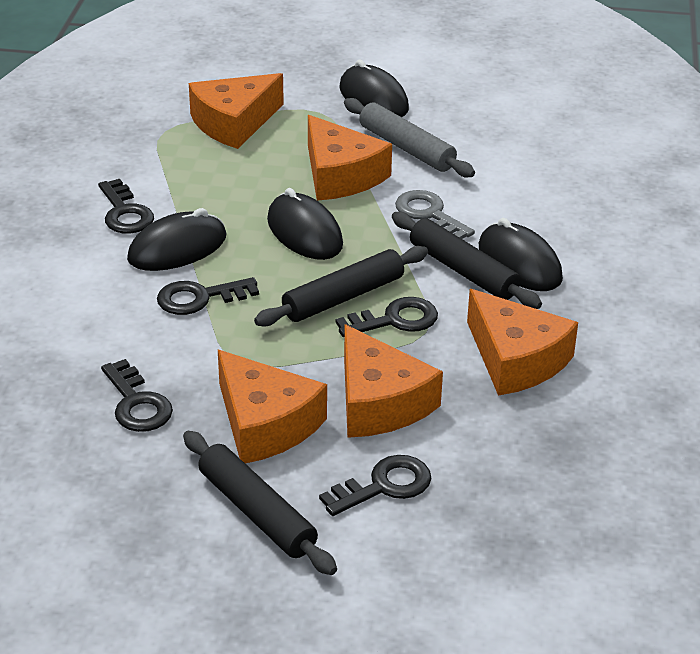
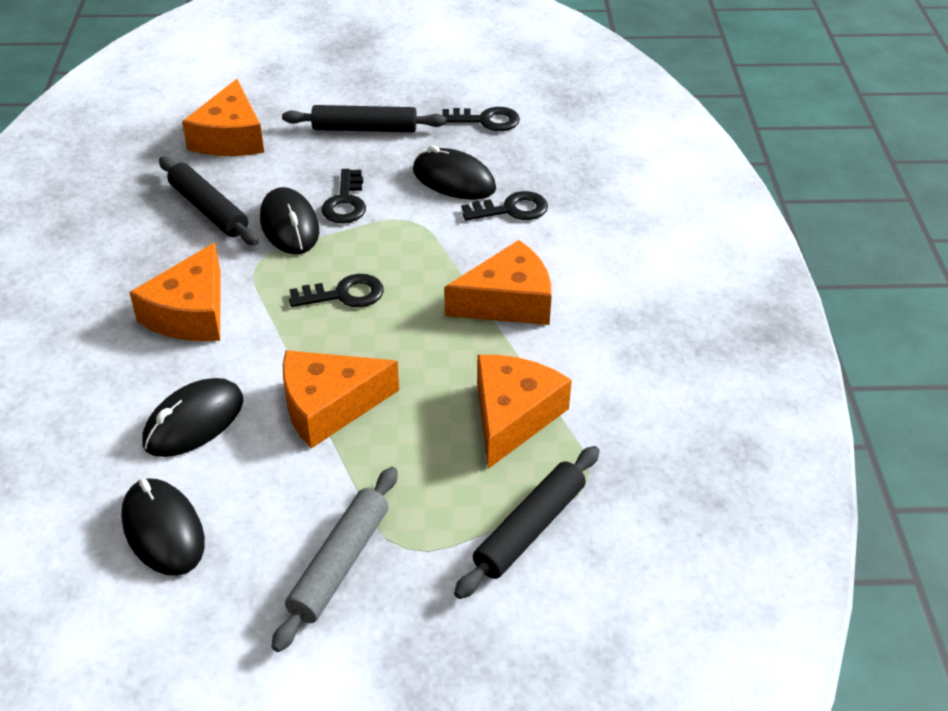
black key: [98,179,154,234] [101,359,173,432] [157,277,259,315] [319,455,431,516] [336,297,438,337] = 5 -> [289,274,384,307] [321,169,366,223] [442,107,520,131] [462,191,548,221] = 4
grey key: [395,190,475,239] = 1 -> none = 0

